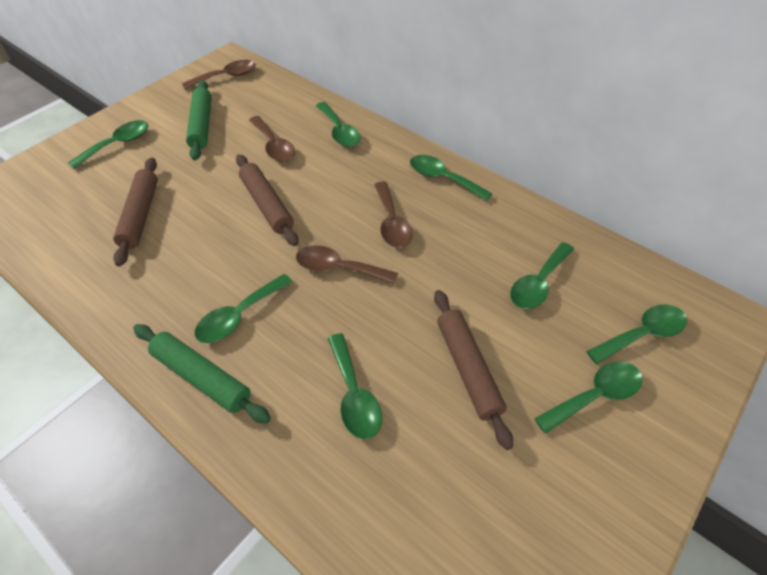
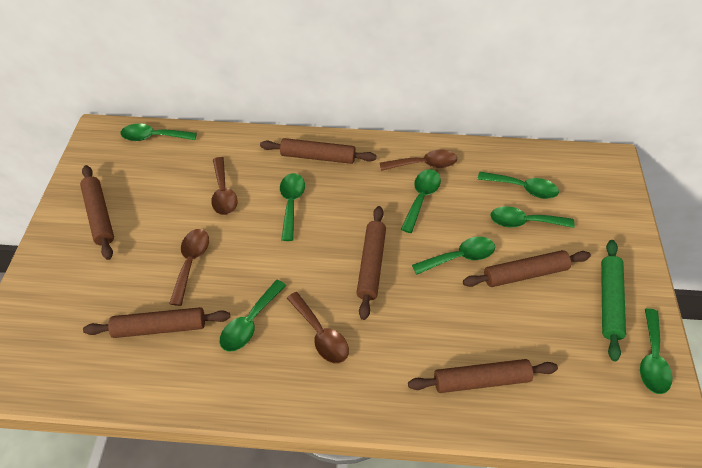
brown rolling pin: [113,157,158,267] [236,154,299,246] [434,290,513,450] = 3 -> [80,165,114,260] [83,307,230,338] [260,138,376,164] [357,206,386,320] [408,359,558,393] [463,250,591,287] = 6
green rolling pin: [133,324,271,424] [186,80,212,160] = 2 -> [601,240,626,361] = 1

